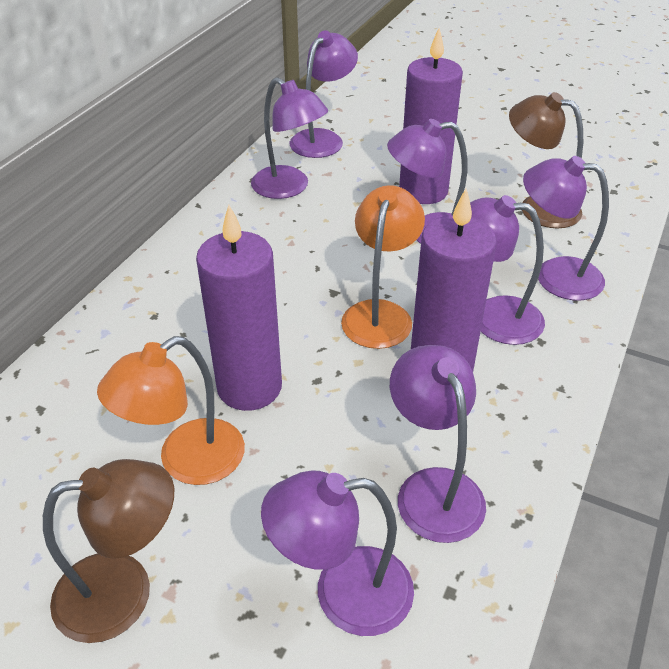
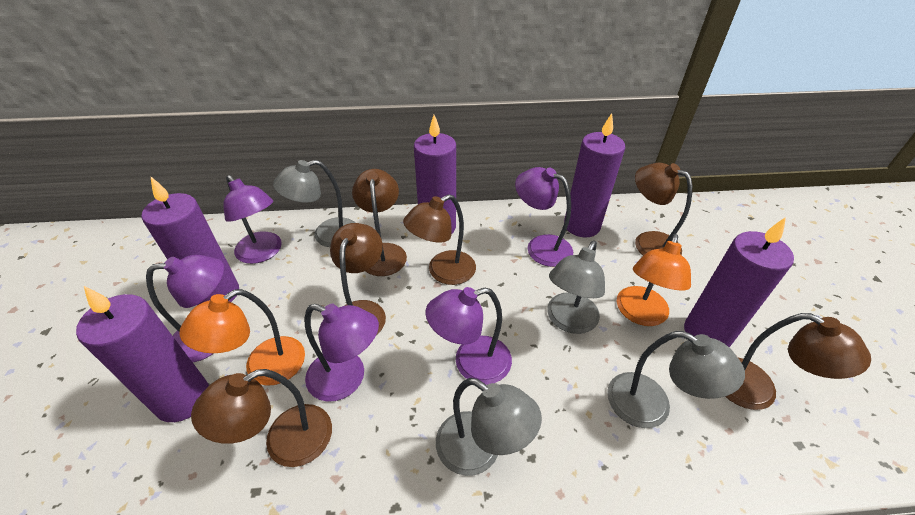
brown lamp: [43,459,174,643] [509,92,583,228] = 2 -> [191,369,332,467] [330,223,386,335] [352,169,407,276] [403,194,476,285] [635,163,692,255] [725,313,871,410] = 6
grey lamp: none = 0 -> [273,160,356,247] [436,378,542,476] [547,241,605,334] [607,331,745,428] = 4
purple candle: [196,205,282,411] [399,28,463,204] [411,189,497,371] = 3 -> [76,286,209,422] [142,176,239,305] [414,115,456,234] [564,113,625,237] [684,217,794,347] = 5
purple lamp: [251,77,328,199] [261,470,414,636] [290,30,358,158] [387,119,468,244] [390,345,486,543] [470,195,545,345] [523,156,609,300] = 7 -> [146,255,224,362] [223,175,282,264] [304,304,379,402] [425,287,512,385] [515,167,573,267] = 5

